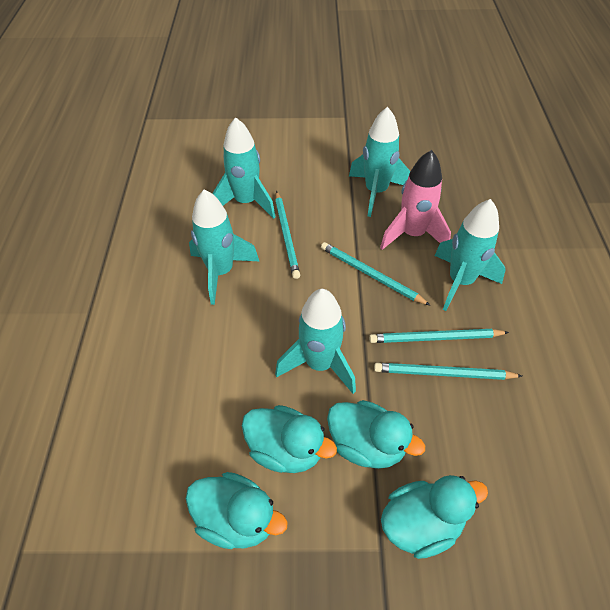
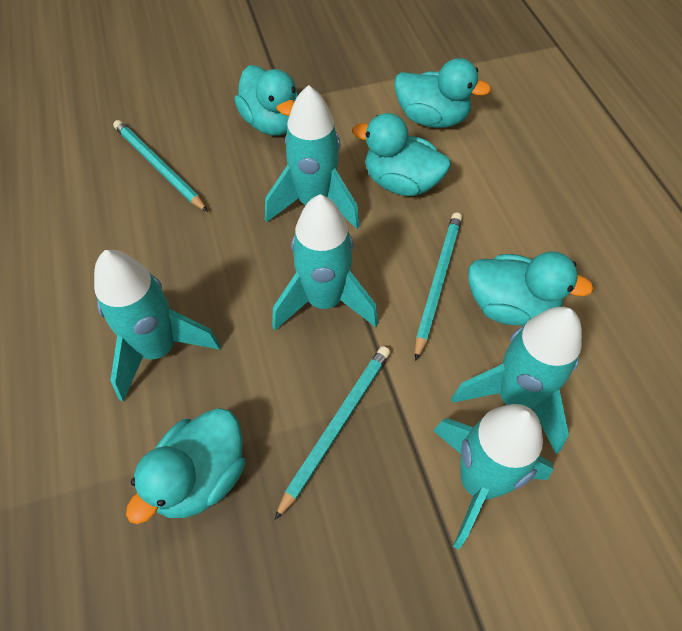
pink rocket: [380,150,451,250] = 1 -> none = 0
turquoise duck: [186,472,288,549] [242,405,337,473] [327,400,425,469] [381,475,488,559] = 4 -> [126,408,245,524] [234,65,298,136] [352,113,451,196] [394,58,491,128] [468,251,594,326] = 5
turquoise pencil: [275,191,300,279] [321,242,431,306] [369,329,509,343] [374,363,522,380] = 4 -> [113,120,208,212] [275,346,390,520] [415,212,462,361] = 3

